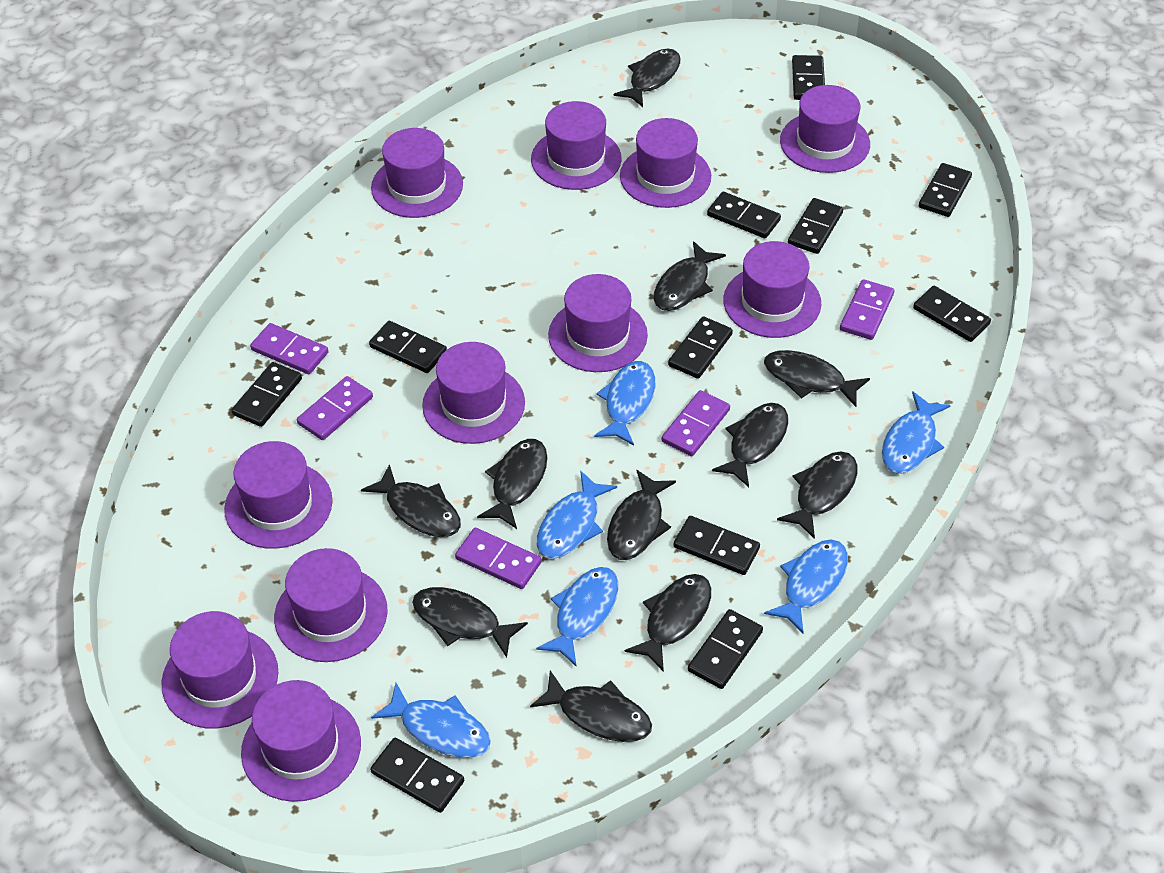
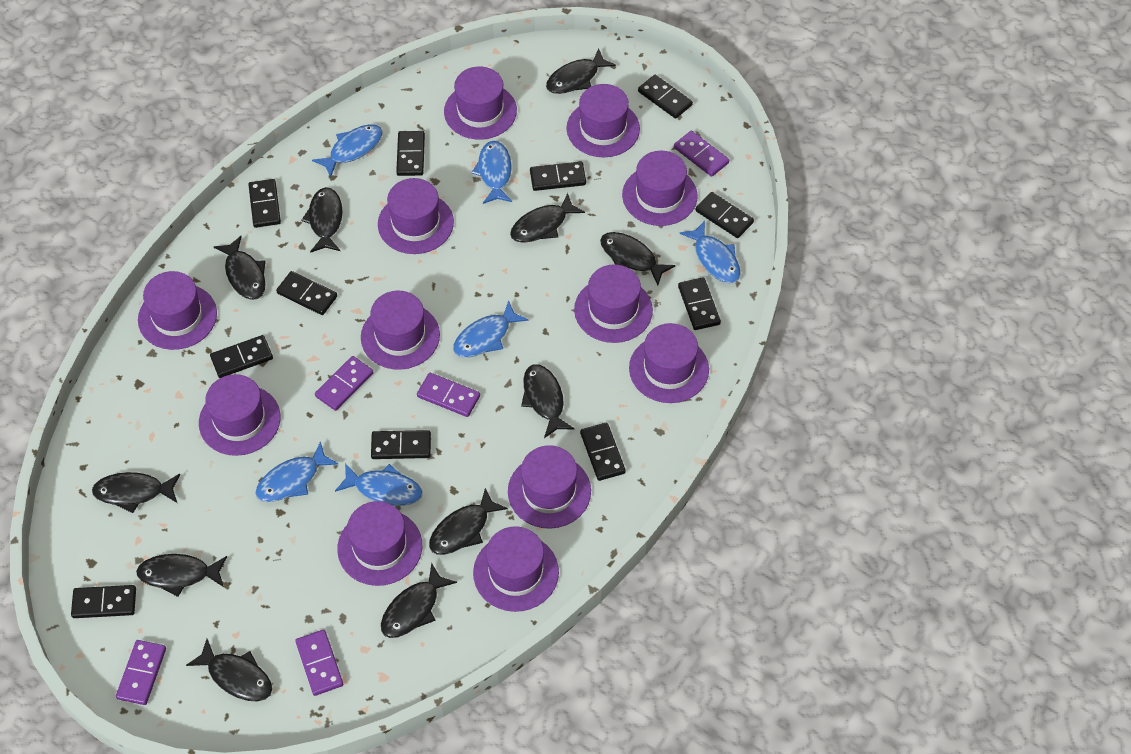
purple hat: [162,611,278,729] [224,441,333,549] [241,680,361,802] [274,548,388,662] [371,128,463,218] [422,342,525,444] [531,101,621,190] [548,274,648,372] [620,118,711,208] [723,241,821,338] [780,85,870,173] = 11 -> [138,271,217,350] [199,374,281,456] [337,501,422,586] [361,291,440,370] [378,178,454,254] [444,67,517,140] [473,526,559,612] [508,445,591,529] [566,84,640,157] [574,264,653,343] [622,151,697,226] [629,323,709,403] = 12

